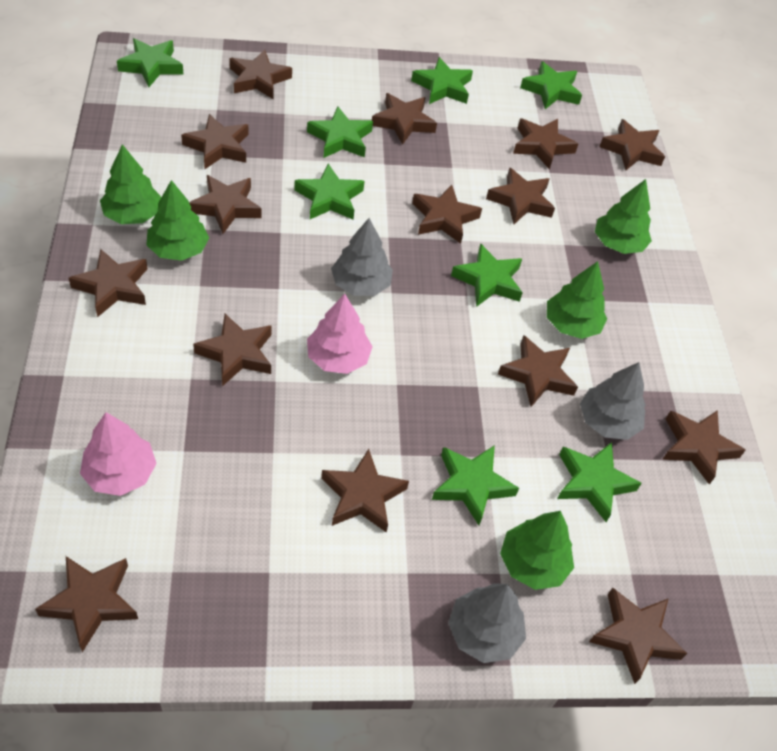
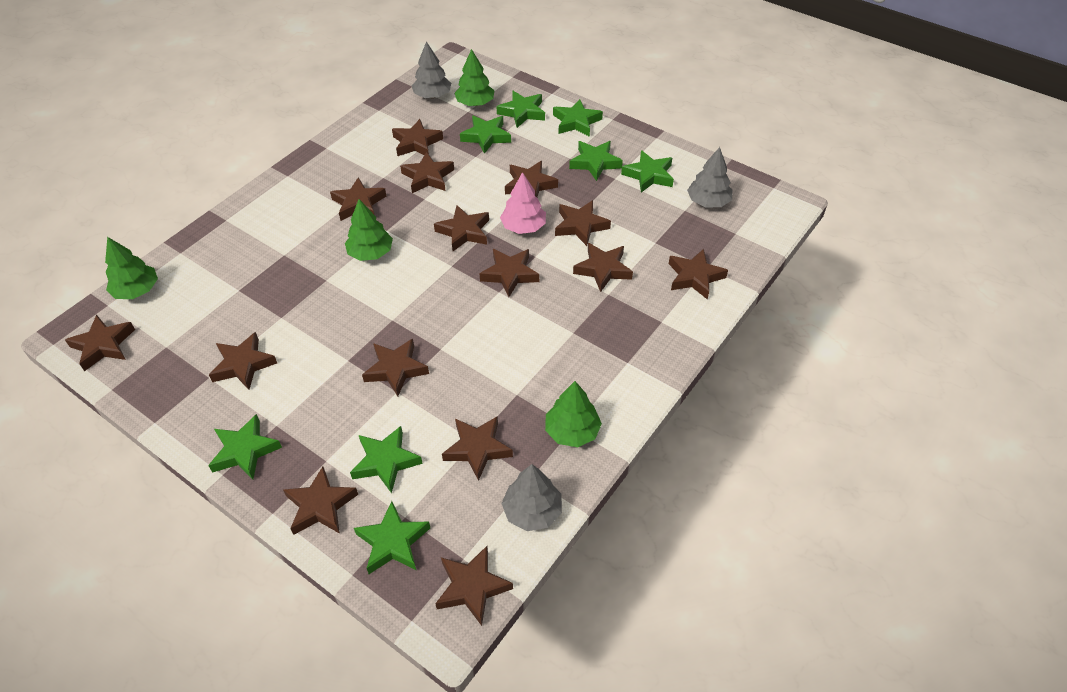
green tree: [100,144,161,224] [146,180,209,261] [500,511,574,590] [547,261,607,339] [595,179,652,254] = 5 -> [105,237,158,299] [345,199,393,261] [454,49,495,106] [545,381,602,447] = 4
pink tree: [80,412,157,496] [307,294,373,374] = 2 -> [500,172,546,234] = 1

